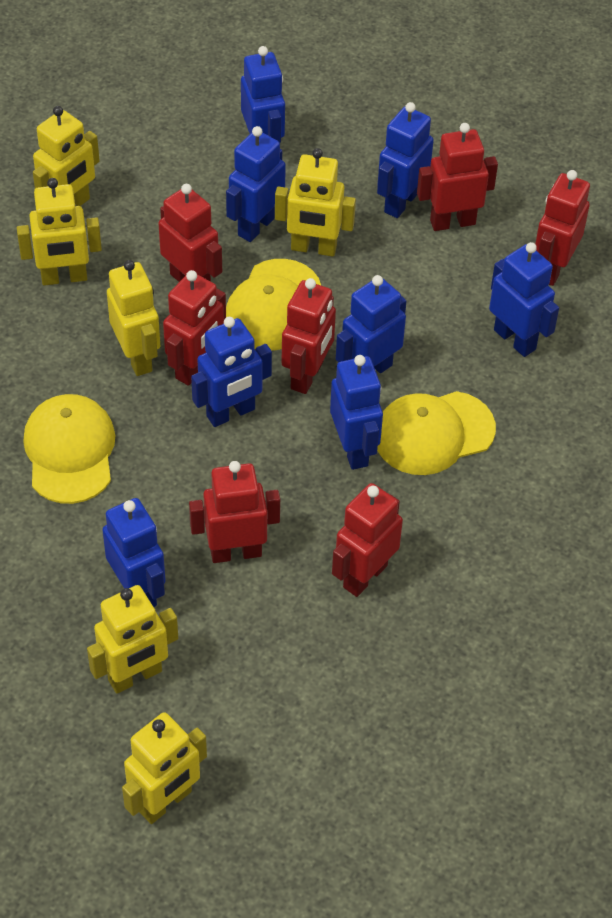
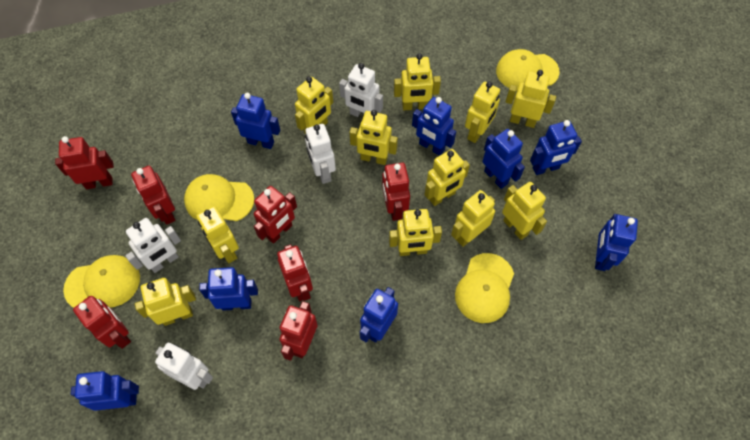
white robot: none = 0 -> [125,218,181,273] [155,343,213,390] [305,124,336,184] [339,63,383,117] = 4
yellow cap: [23,394,115,504] [226,259,321,351] [377,391,496,475] = 3 -> [63,255,140,308] [184,174,254,221] [455,253,514,323] [496,49,560,90] = 4
yellow robot: [17,178,102,286] [33,106,100,206] [87,585,178,694] [107,260,160,376] [122,712,207,824] [275,148,356,257] = 6 -> [135,278,196,326] [196,206,239,263] [295,77,333,134] [350,110,398,165] [389,209,442,256] [394,53,441,110] [424,149,470,206] [451,190,495,247] [465,82,500,143] [502,182,547,240] [506,70,556,128] = 11

